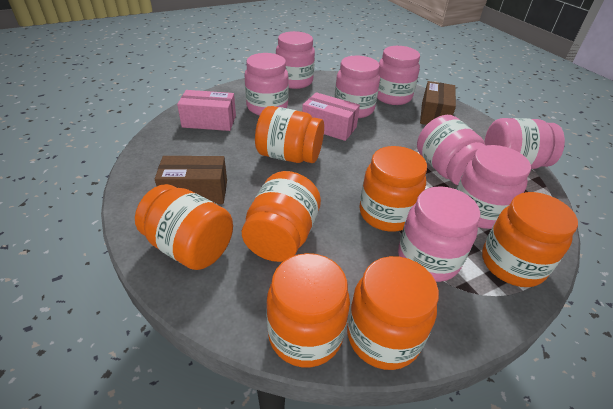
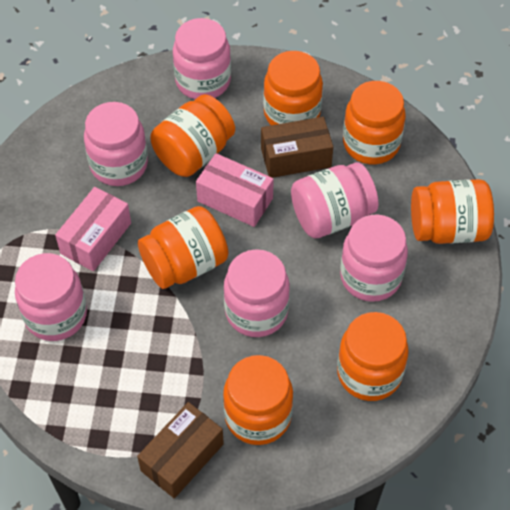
pink jar: [245,53,289,115] [276,31,315,89] [334,56,380,118] [377,46,420,105] [398,186,480,282] [417,115,486,185] [456,145,531,229] [485,118,565,169] = 8 -> [15,253,87,341] [84,102,148,186] [173,18,231,99] [224,249,290,337] [291,162,379,238] [340,214,408,302] = 6

